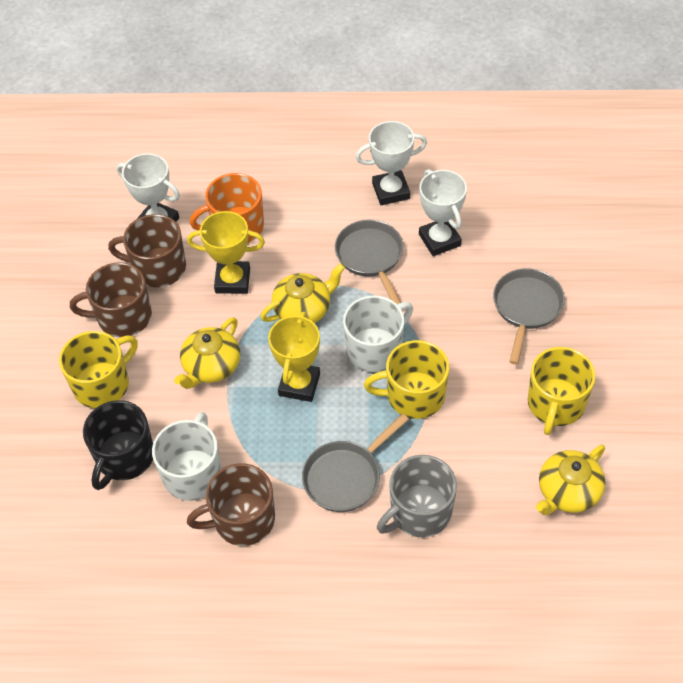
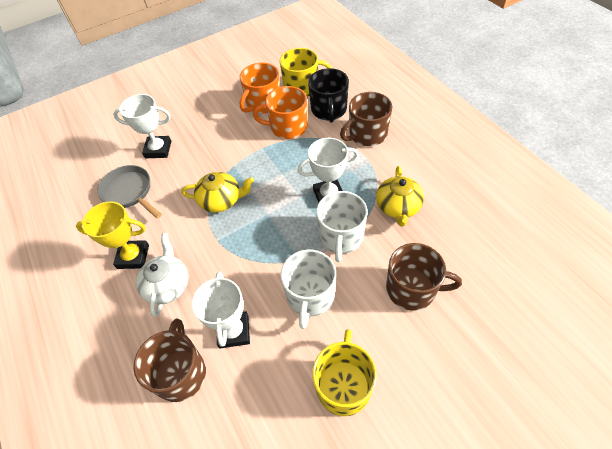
grey mug: [377,455,457,538] = 1 -> none = 0
grey pan: [302,414,409,512] [335,220,403,304] [493,268,565,365] = 3 -> [97,165,162,219] = 1
orange mug: [190,173,264,243] = 1 -> [240,63,280,113] [253,86,308,139] = 2
white teapot: none = 0 -> [136,233,189,317] = 1
yellow mug: [59,331,138,408] [364,340,449,419] [528,347,595,435] = 3 -> [280,48,331,97] [312,329,377,416] = 2
yellow teapot: [174,317,240,389] [260,263,345,323] [536,445,605,515] = 3 -> [181,172,254,212] [376,166,424,226] = 2
yellow trophy: [187,211,265,294] [268,312,320,402] = 2 -> [76,201,149,269] = 1

